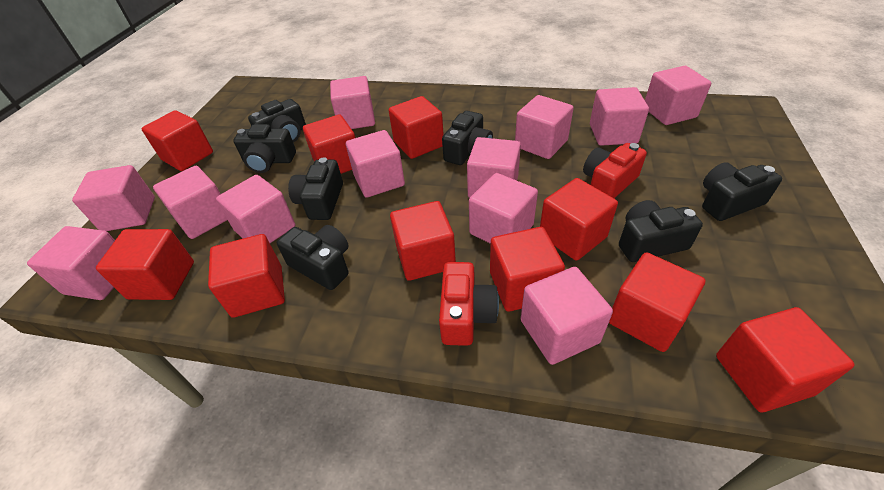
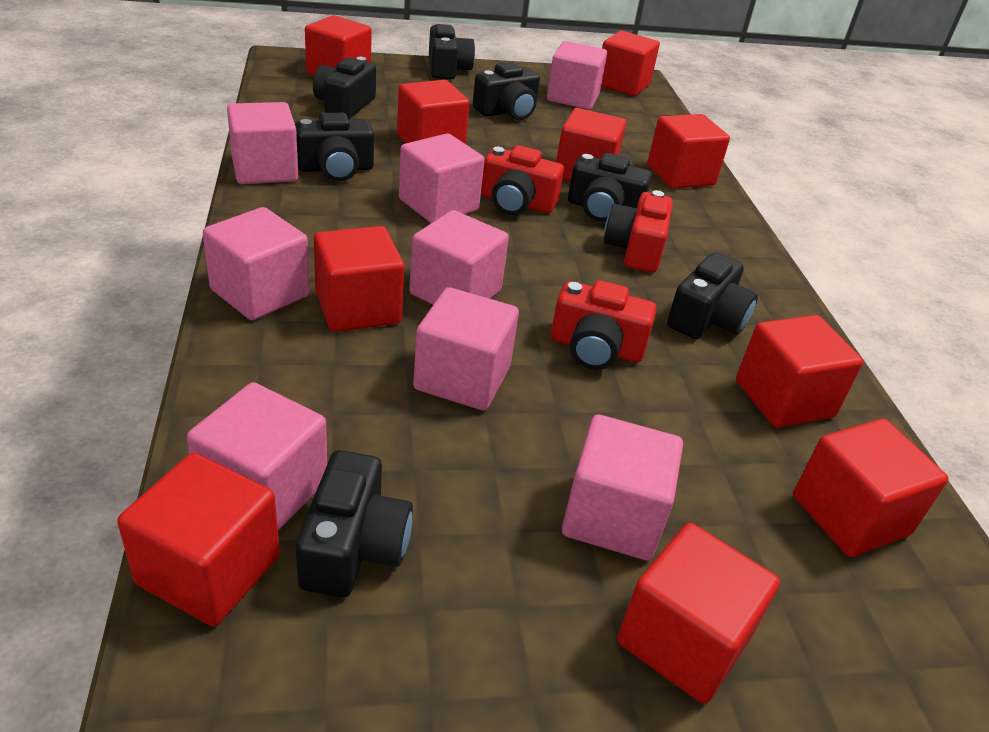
pink cube: [27,226,115,300] [72,165,155,231] [153,166,227,239] [216,175,295,243] [330,76,375,129] [346,130,405,198] [467,137,521,198] [469,173,538,244] [515,95,574,159] [521,267,613,365] [590,87,649,146] [645,66,711,125] = 12 -> [187,382,327,530] [203,207,310,320] [227,102,298,184] [399,133,484,223] [409,210,509,305] [413,287,519,411] [547,41,607,109] [562,414,683,560] = 8
red camera: [439,262,499,346] [583,143,647,198] = 2 -> [481,145,564,215] [551,280,657,370] [604,190,673,273] = 3

